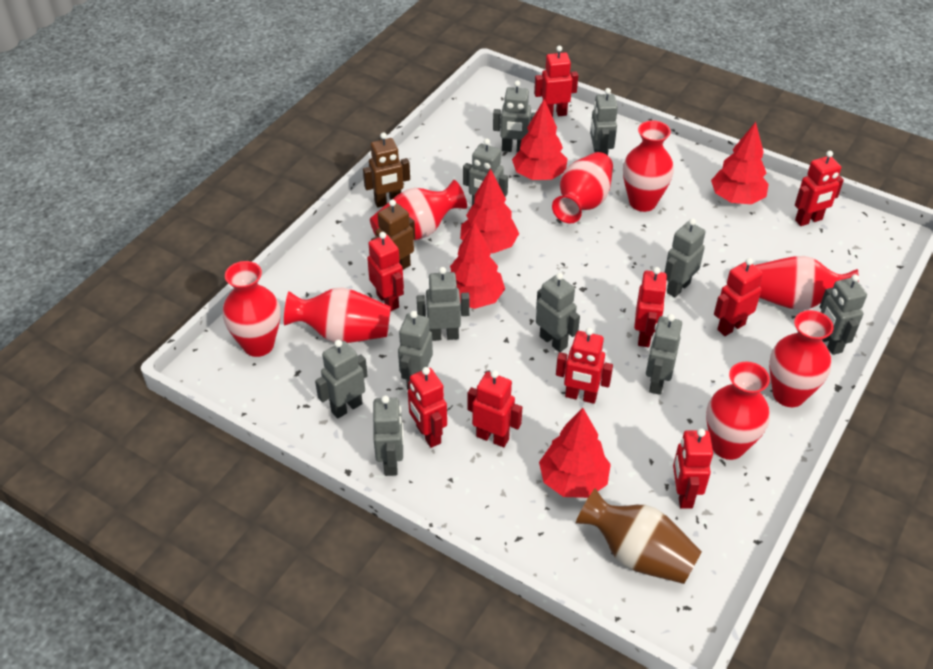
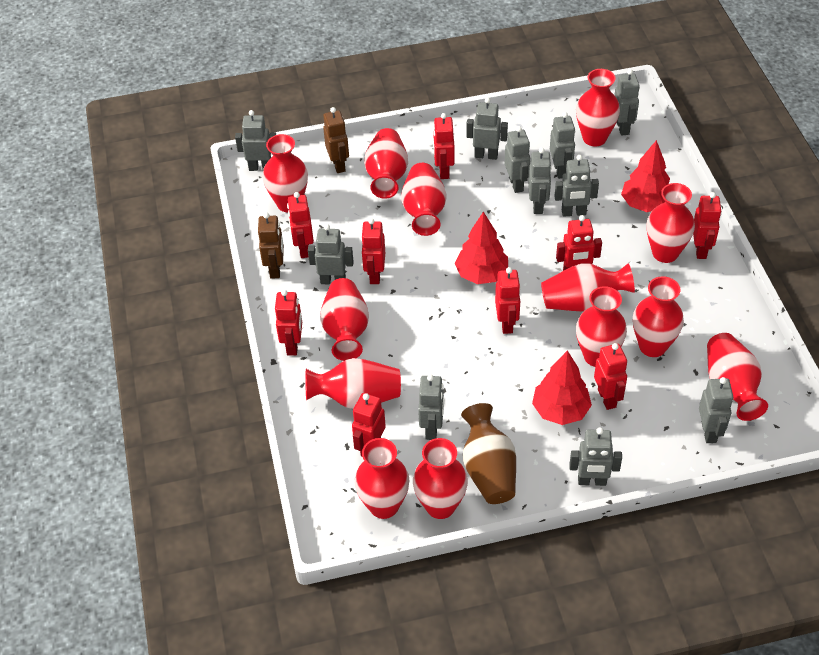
red tree: [450,222,505,309] [460,168,519,253] [512,99,567,180] [539,408,611,498] [711,122,769,204] = 5 -> [455,212,508,284] [532,350,592,425] [621,140,670,212] = 3
red vase: [223,261,280,357] [284,287,391,343] [370,180,467,240] [552,152,613,223] [623,120,674,212] [706,361,770,460] [755,256,859,310] [769,310,834,407] = 8 -> [263,134,308,212] [305,358,401,409] [320,278,369,361] [354,438,410,519] [364,128,408,198] [401,163,446,236] [413,438,468,519] [541,263,635,311] [576,69,620,147] [576,286,627,367] [633,276,684,357] [647,183,695,263] [707,333,768,421] = 13

